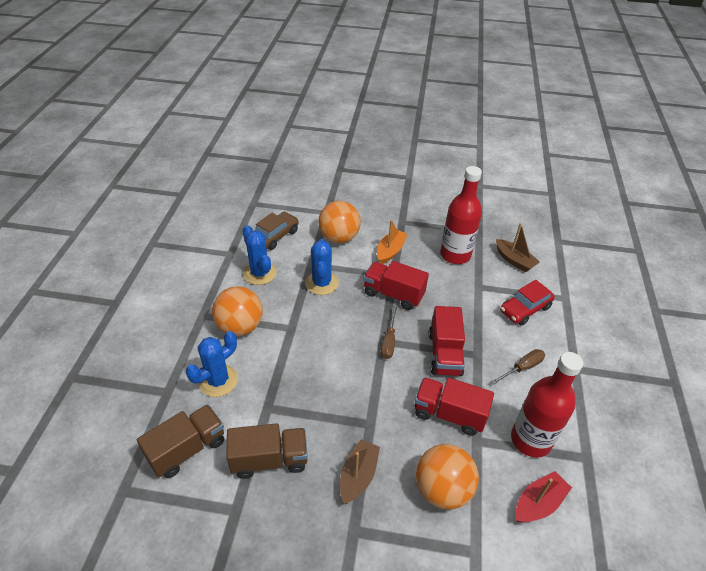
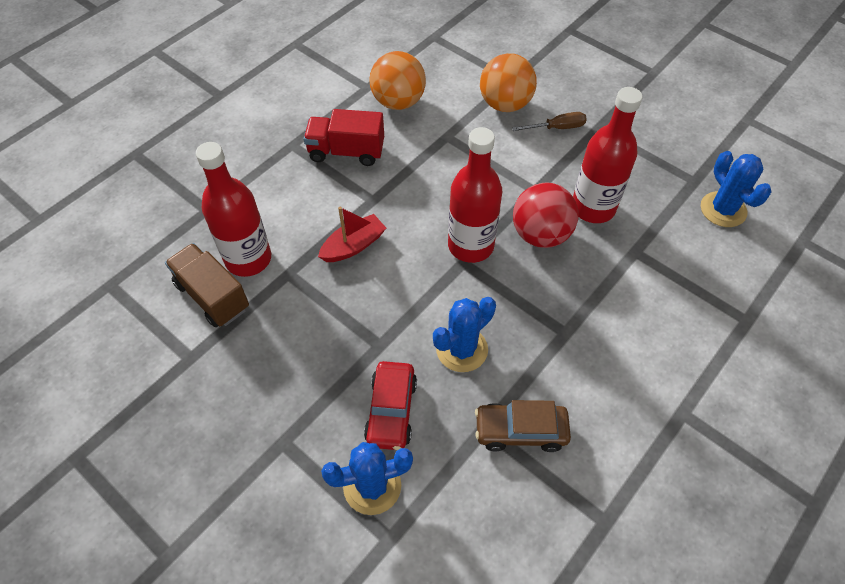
brown boat: [340,440,380,504] [496,223,540,272] = 2 -> none = 0
brown screwdriver: [381,307,397,359] [491,349,545,384] = 2 -> [512,112,587,131] = 1
brown truck: [137,404,224,478] [226,423,308,479] = 2 -> [165,243,249,327] = 1
orange ball: [212,286,263,336] [318,201,361,243] [416,444,479,509] = 3 -> [370,51,426,110] [480,53,537,112] = 2
orange boat: [377,220,407,264] = 1 -> none = 0
red ball: none = 0 -> [513,182,578,248] = 1
red bottle: [440,166,482,264] [511,352,583,458] = 2 -> [196,142,271,277] [448,127,502,263] [573,87,642,223] = 3
red truck: [363,261,429,310] [415,377,494,436] [429,306,465,376] = 3 -> [303,109,384,166] = 1

